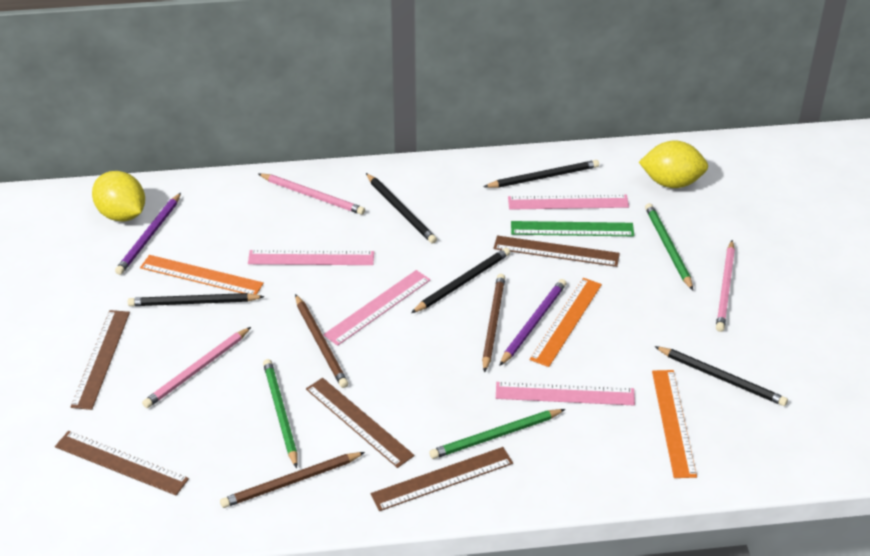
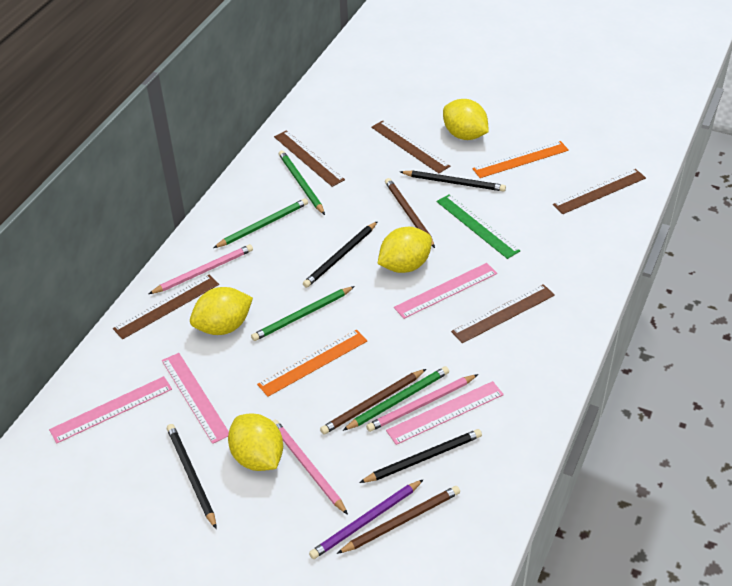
black pencil: [128,293,265,306] [366,173,437,244] [411,248,510,313] [483,160,599,188] [654,346,788,406] = 5 -> [167,424,217,529] [303,221,378,288] [359,429,482,483] [400,171,506,192] = 4
green pencil: [263,359,298,468] [429,409,565,459] [645,203,693,290] = 3 -> [213,198,308,248] [251,286,355,341] [279,150,325,215] [343,366,449,431] = 4
orange ruler: [140,255,264,295] [530,278,602,367] [652,370,697,478] = 3 -> [257,330,367,397] [472,141,569,178] = 2
purple pencil: [115,193,181,275] [499,279,567,366] = 2 -> [309,479,424,559] = 1
yellow lemon: [92,171,145,222] [639,141,708,188] = 2 -> [190,287,253,335] [228,413,283,471] [378,227,432,273] [443,99,489,140] = 4

